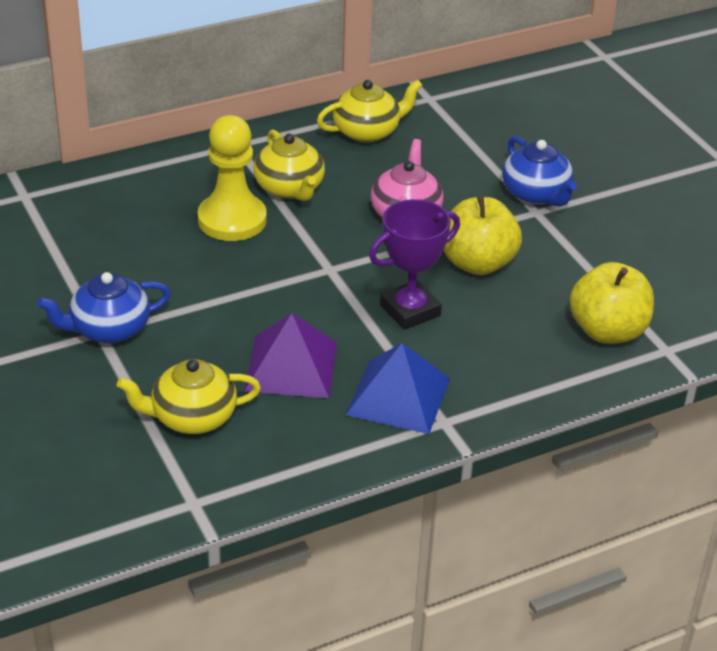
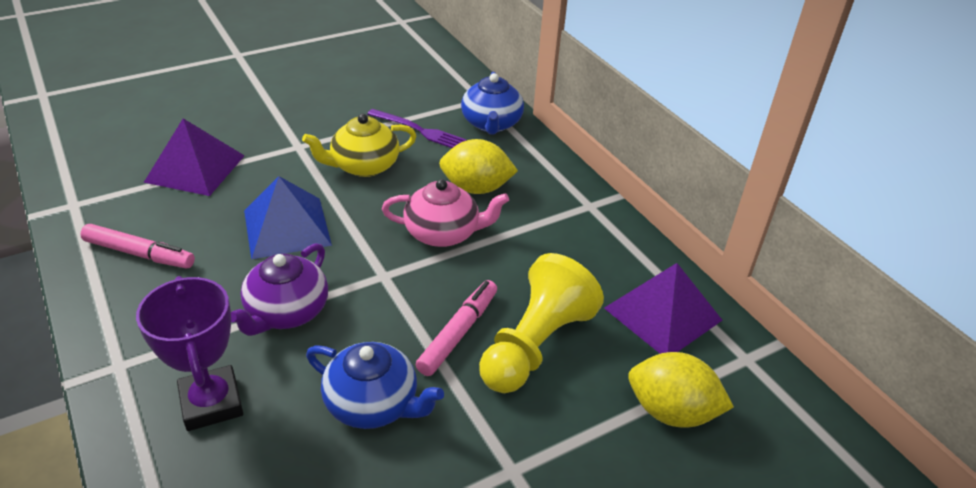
pink marker: none = 0 -> [80,224,195,269] [416,280,497,376] = 2
purple fork: none = 0 -> [367,109,466,148] = 1
purple pyramid: [244,313,337,398] = 1 -> [144,118,245,196] [604,263,723,354] = 2
purple teapot: none = 0 -> [231,243,328,336] = 1
yellow apple: [444,196,522,275] [570,262,654,344] = 2 -> none = 0
yellow lemon: none = 0 -> [439,139,518,194] [628,352,734,427] = 2
yellow teapot: [117,359,261,434] [253,130,325,201] [317,80,422,143] = 3 -> [302,114,416,177] = 1

